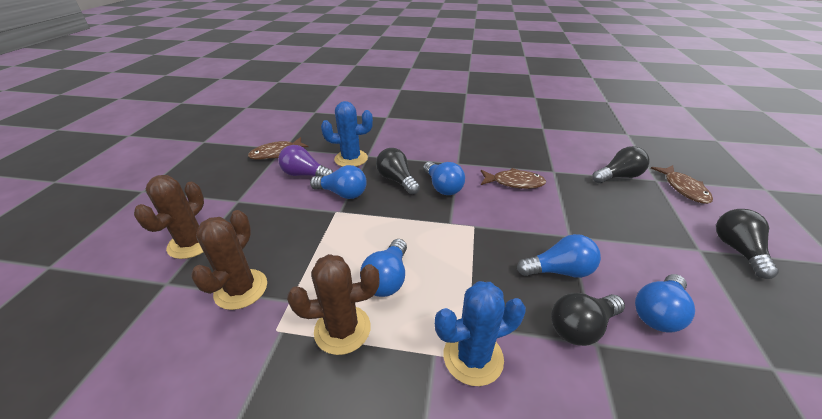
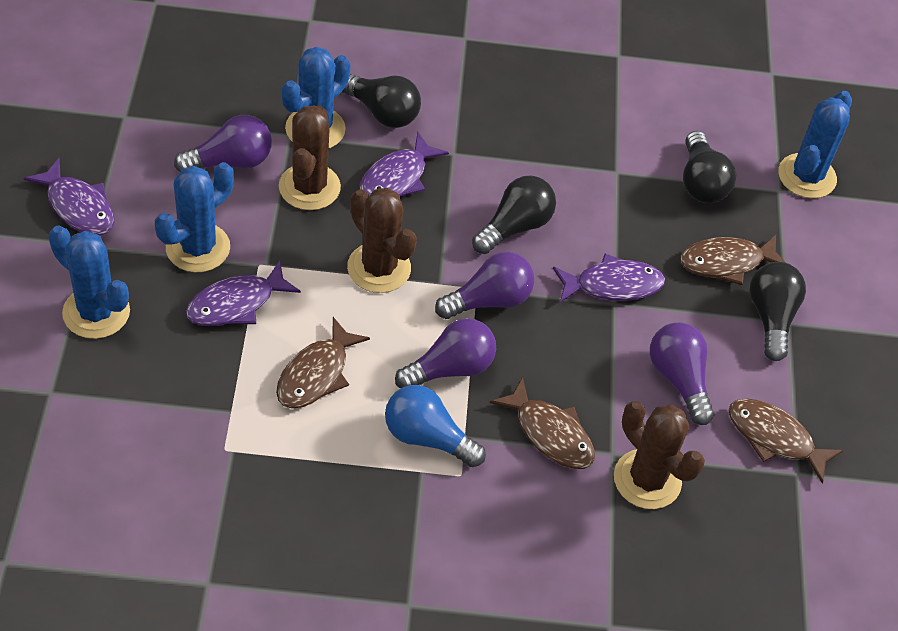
blue cactus: [321,101,373,167] [435,281,526,386] = 2 -> [48,226,130,339] [155,162,234,273] [281,47,351,148] [778,91,852,198] = 4
blue light bulb: [310,165,367,199] [360,239,407,297] [423,161,465,195] [517,234,601,278] [635,274,695,333] = 5 -> [385,385,486,467] = 1
brown fish: [248,137,308,160] [481,168,546,189] [651,165,713,204] = 3 -> [276,317,370,409] [490,377,595,469] [680,235,786,285] [728,399,844,484] = 4
purple fish: none = 0 -> [24,158,115,235] [186,261,301,326] [359,132,449,196] [553,254,665,303] = 4
purple light bulb: [278,145,333,176] = 1 -> [174,115,272,172] [395,318,496,389] [435,252,534,319] [650,323,714,425] = 4

